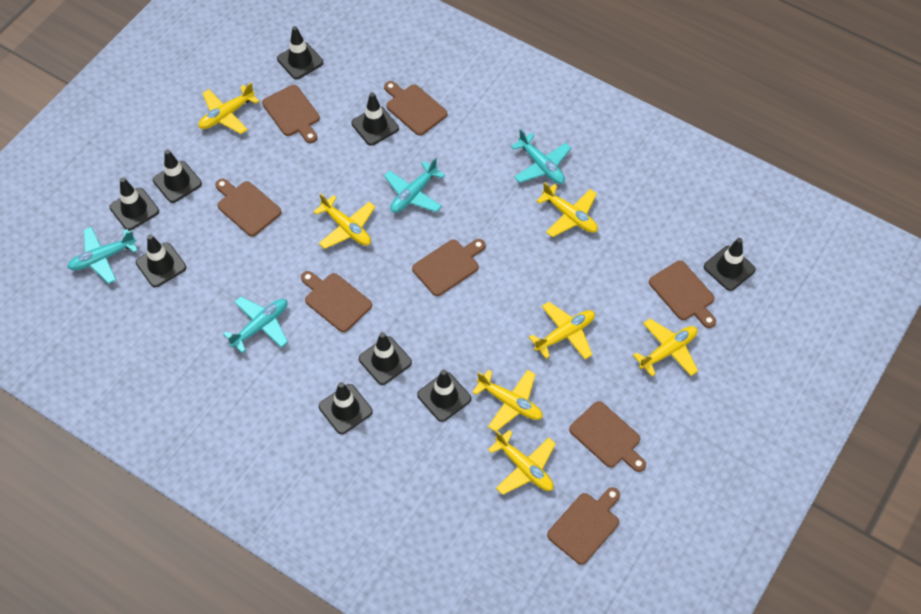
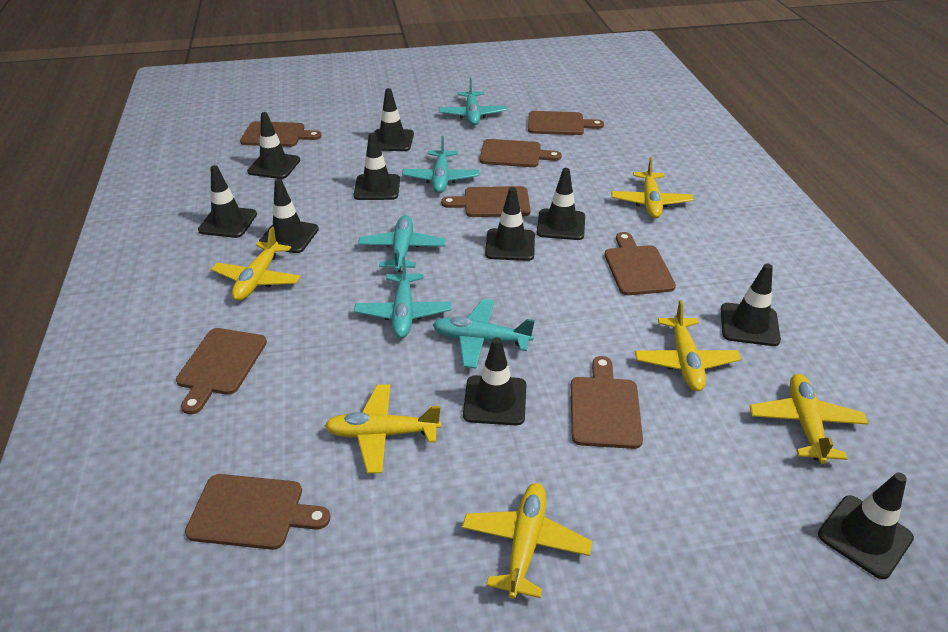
black traffic cone: [109,177,159,231] [136,234,186,287] [153,150,202,203] [277,26,323,79] [319,382,373,434] [351,92,399,146] [359,332,412,385] [417,369,471,422] [704,238,756,291] = 9 -> [198,165,257,238] [247,112,300,179] [259,179,319,253] [354,133,400,200] [374,88,414,151] [463,337,526,425] [485,187,535,261] [537,168,585,240] [721,264,781,346] [818,472,914,579] = 10
turquoise plane: [67,227,138,284] [223,297,288,353] [384,157,445,213] [511,129,571,184] = 4 -> [354,257,451,338] [358,215,446,272] [402,136,479,193] [433,299,535,368] [439,78,507,126] = 5
yellow plane: [199,83,259,134] [313,193,375,249] [472,370,543,432] [488,430,556,495] [529,302,595,359] [537,182,598,237] [633,319,698,376] = 7 -> [211,227,301,301] [325,384,441,473] [462,483,592,599] [611,157,694,218] [635,300,741,391] [750,374,868,464] = 6

